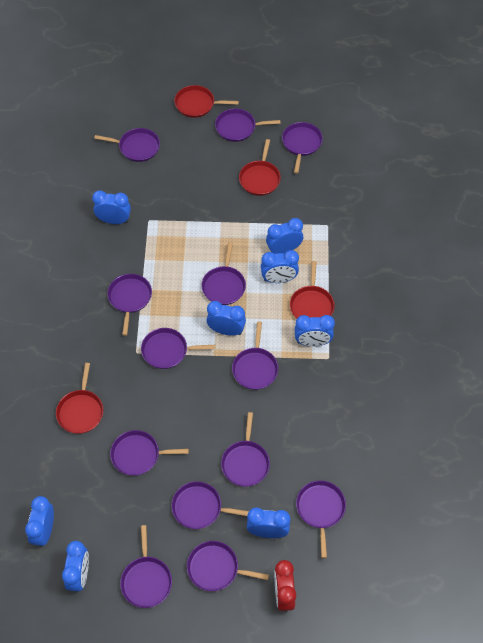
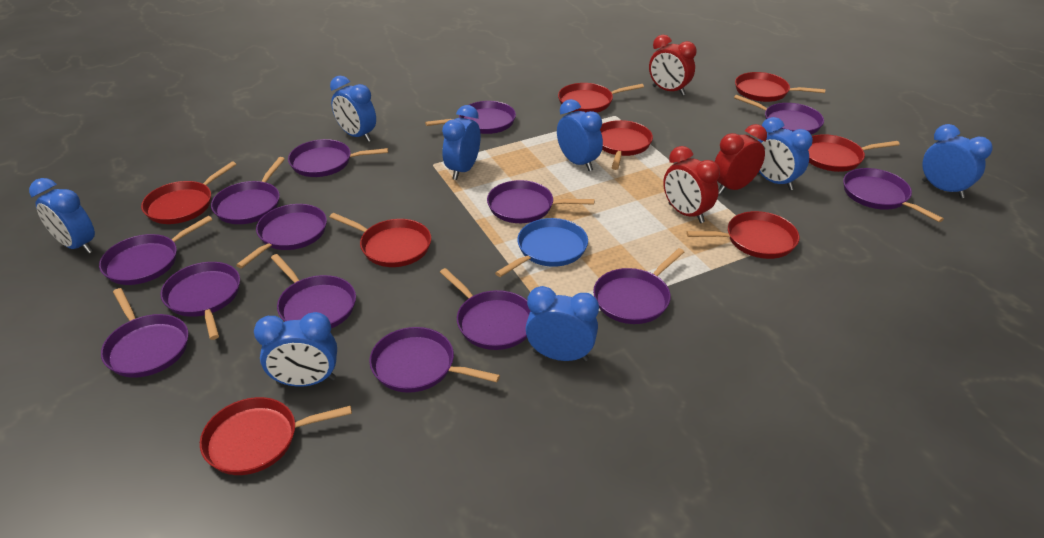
blue pan: none = 0 -> [495,218,588,277] = 1
purple pan: [94,128,160,162] [107,274,152,336] [110,430,189,476] [120,525,172,608] [141,328,215,369] [171,481,249,529] [187,541,269,591] [201,242,246,305] [215,109,281,142] [221,412,270,487] [232,321,278,390] [282,122,323,173] [296,480,346,558] = 13 -> [99,216,212,285] [101,288,189,378] [161,262,240,340] [211,157,285,224] [236,204,327,268] [271,254,356,328] [288,139,388,177] [369,327,500,393] [425,101,516,134] [440,268,530,350] [487,180,594,223] [593,248,684,324] [734,95,824,134] [843,168,944,222] = 14
red clock: [274,560,296,612] = 1 -> [649,35,696,96] [663,146,720,223] [715,124,767,194] = 3
red pan: [56,363,103,434] [174,85,239,118] [239,139,281,196] [290,261,335,319] = 4 -> [141,161,237,224] [200,397,352,475] [330,213,431,267] [558,83,644,113] [600,120,653,170] [686,211,800,259] [735,72,825,102] [808,134,900,172] = 8

